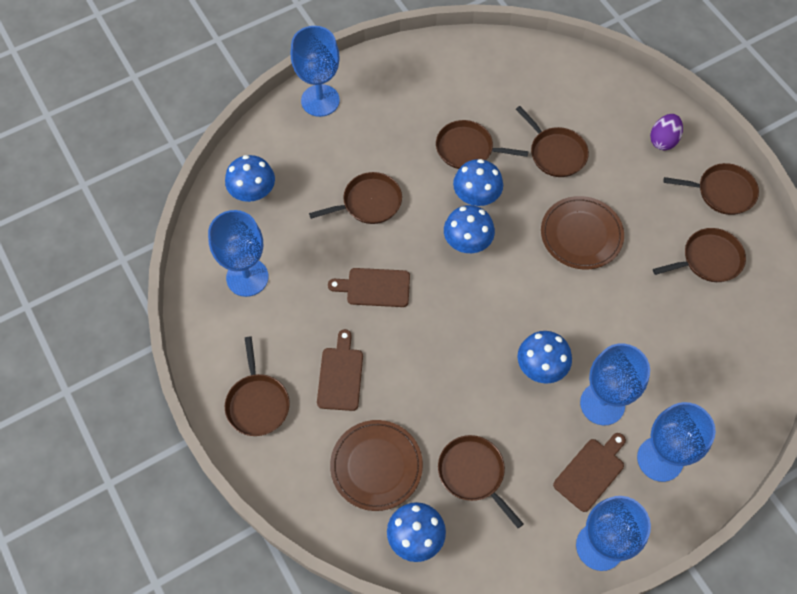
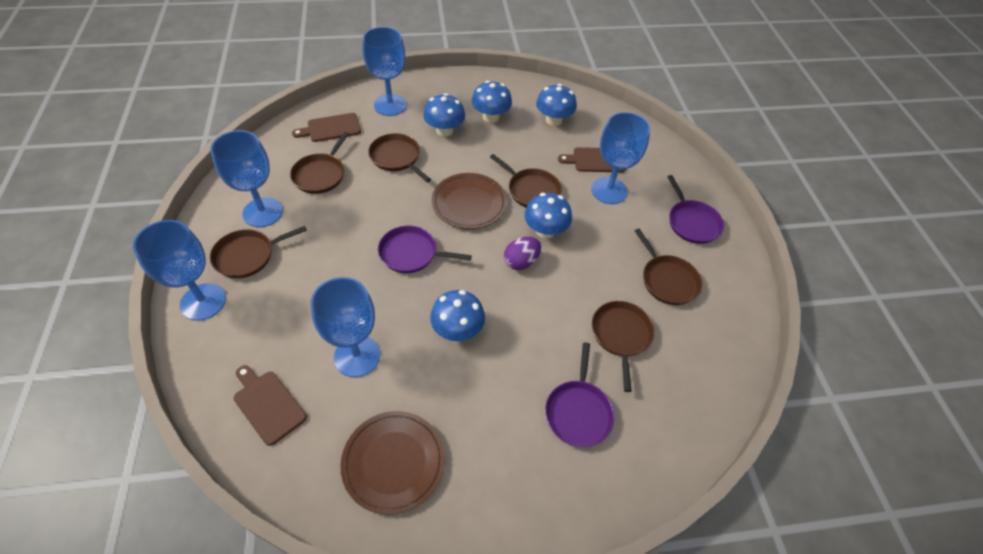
brown pan: [225,336,290,436] [309,172,402,224] [436,120,529,169] [438,435,524,528] [516,106,589,177] [653,228,746,282] [664,163,759,215] = 7 -> [210,226,307,278] [290,132,349,194] [368,133,431,182] [490,154,562,208] [592,301,654,392] [635,229,702,305] = 6
purple pan: none = 0 -> [378,226,472,273] [545,342,614,447] [667,175,724,244] = 3

